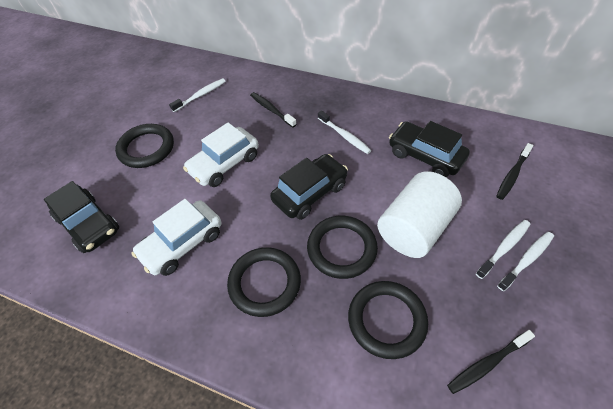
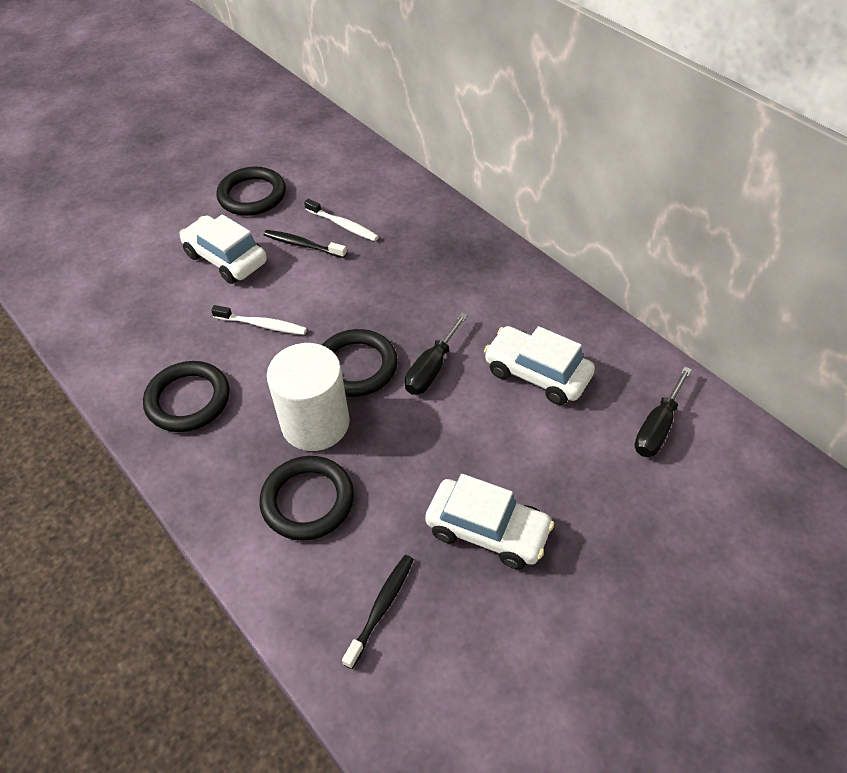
black car: [44,181,119,253] [270,154,348,220] [389,121,470,177] = 3 -> none = 0
black screwdriver: none = 0 -> [405,313,468,395] [634,367,692,457] = 2
black toothbrush: [250,92,297,128] [447,330,535,394] [496,143,534,200] = 3 -> [264,230,347,258] [342,555,414,669] = 2
white car: [131,199,221,276] [183,123,259,187] = 2 -> [179,214,267,284] [425,474,554,569] [484,326,595,405] = 3
white toothbrush: [169,78,226,112] [318,110,371,154] [476,220,531,279] [497,232,554,291] = 4 -> [211,305,307,335] [304,199,379,241] = 2

